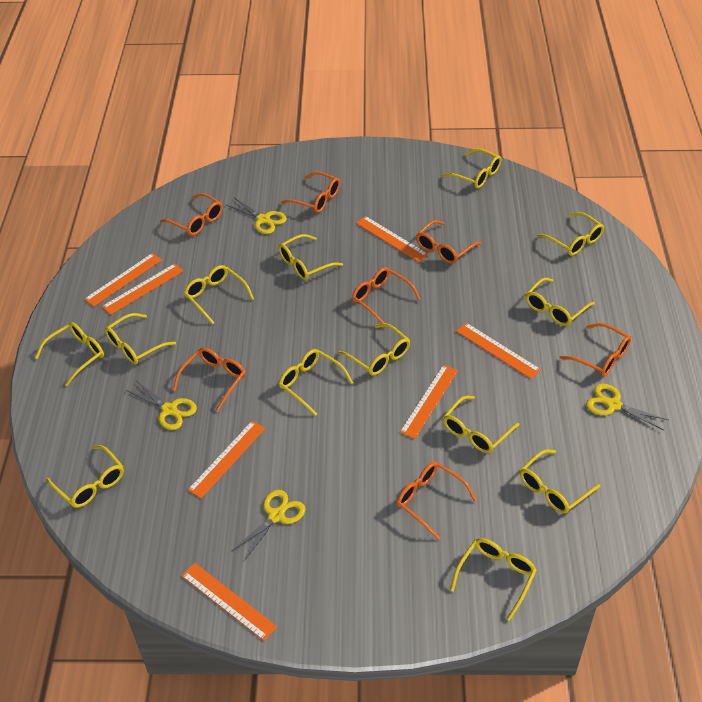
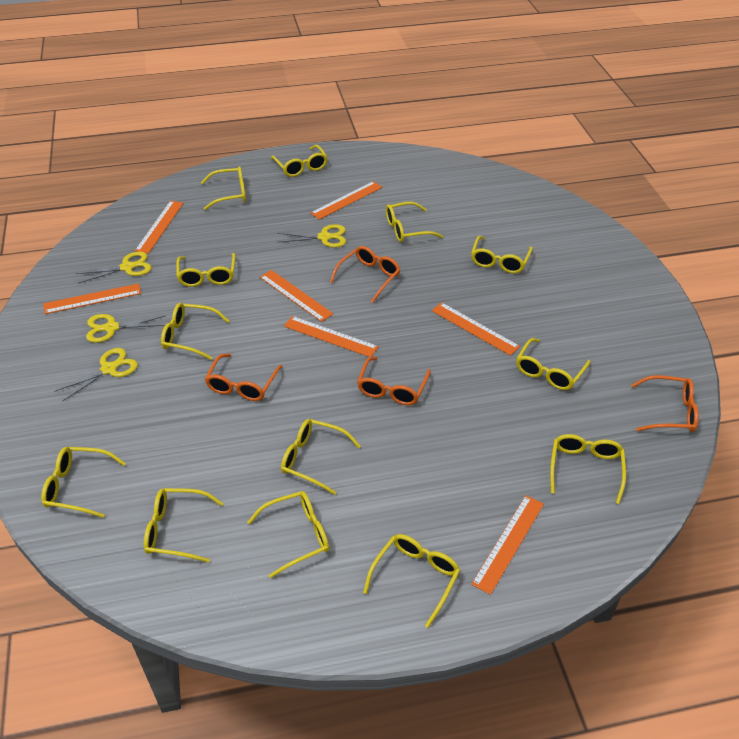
orange glasses: [160,193,223,236] [173,347,245,412] [281,172,340,213] [352,267,421,327] [397,462,477,540] [416,220,482,264] [560,323,631,376] = 7 -> [205,354,283,401] [330,246,400,303] [357,357,431,405] [631,375,699,432] = 4

